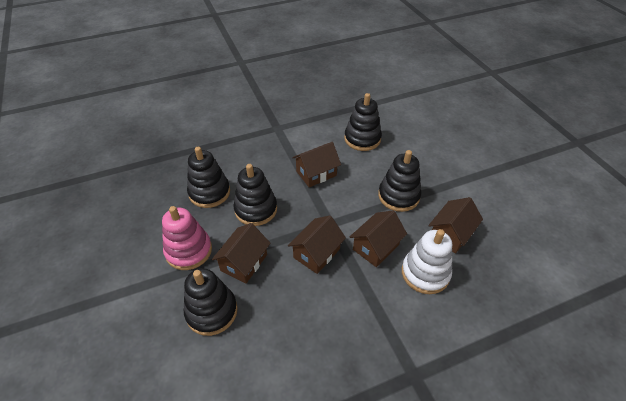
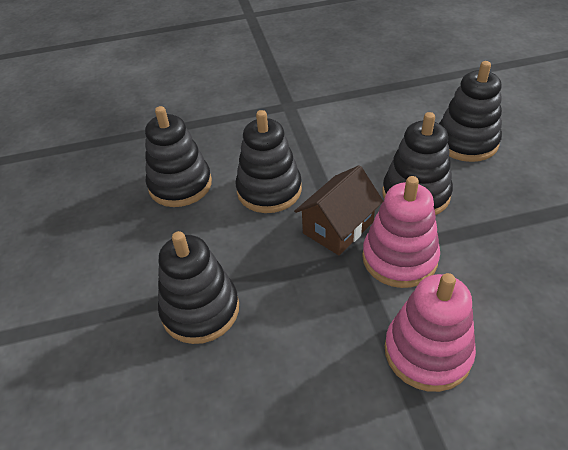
brown house: [212,223,271,284] [288,216,346,274] [292,142,341,187] [350,210,407,267] [428,197,483,254] = 5 -> [294,165,383,255] = 1
pink stacking toy: [162,206,212,270] = 1 -> [362,176,440,288] [385,273,476,392] = 2
white stacking toy: [402,229,452,294] = 1 -> none = 0

